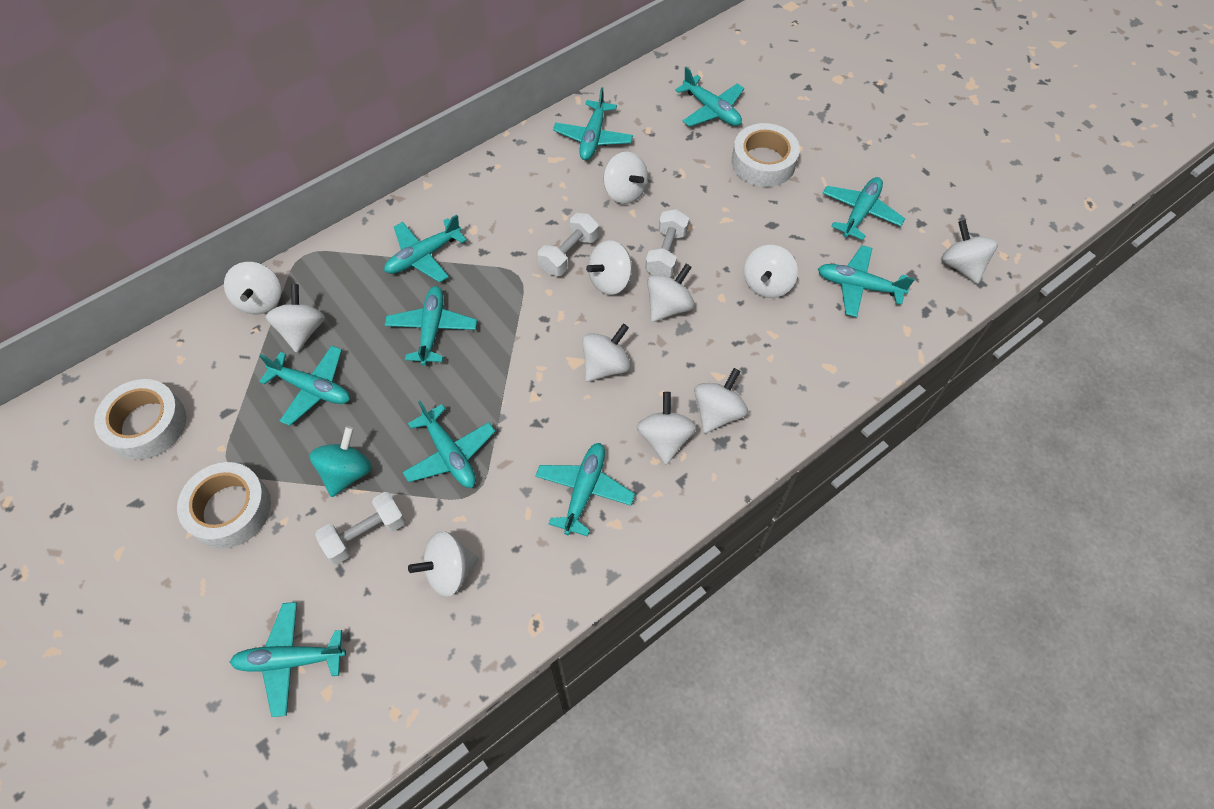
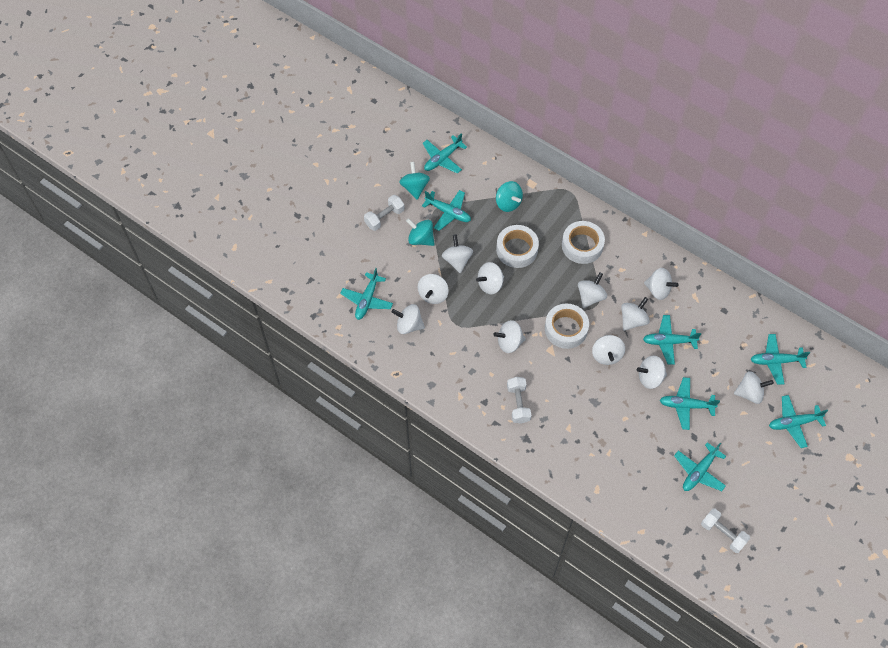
turquoise plane: [230,602,346,717] [259,345,350,426] [384,215,467,283] [384,286,477,366] [402,401,495,488] [535,443,635,536] [553,87,633,160] [675,67,744,127] [818,245,915,317] [823,177,905,240] = 10 -> [340,268,393,320] [422,133,467,174] [422,190,471,231] [643,315,701,365] [660,377,720,430] [674,442,726,491] [750,334,810,385] [769,395,828,448] = 8
turquoise spinning top: [310,426,372,497] = 1 -> [399,162,430,200] [406,218,435,246] [496,181,523,212] = 3

